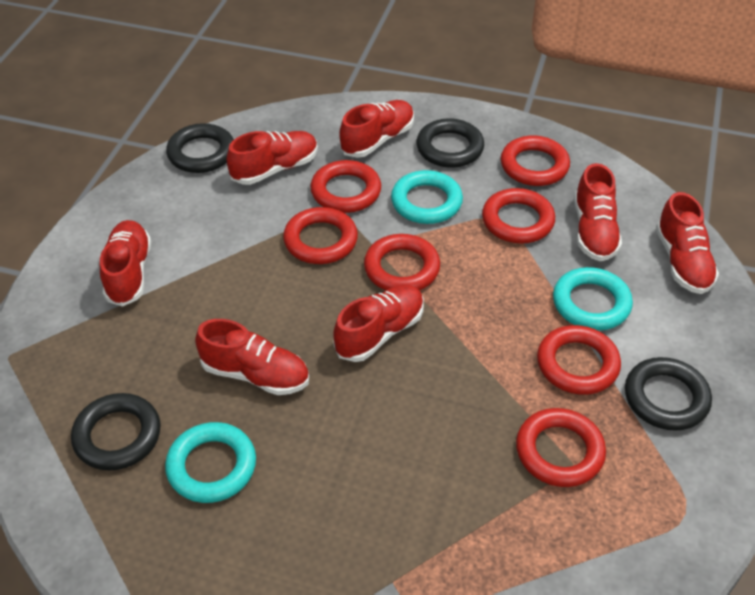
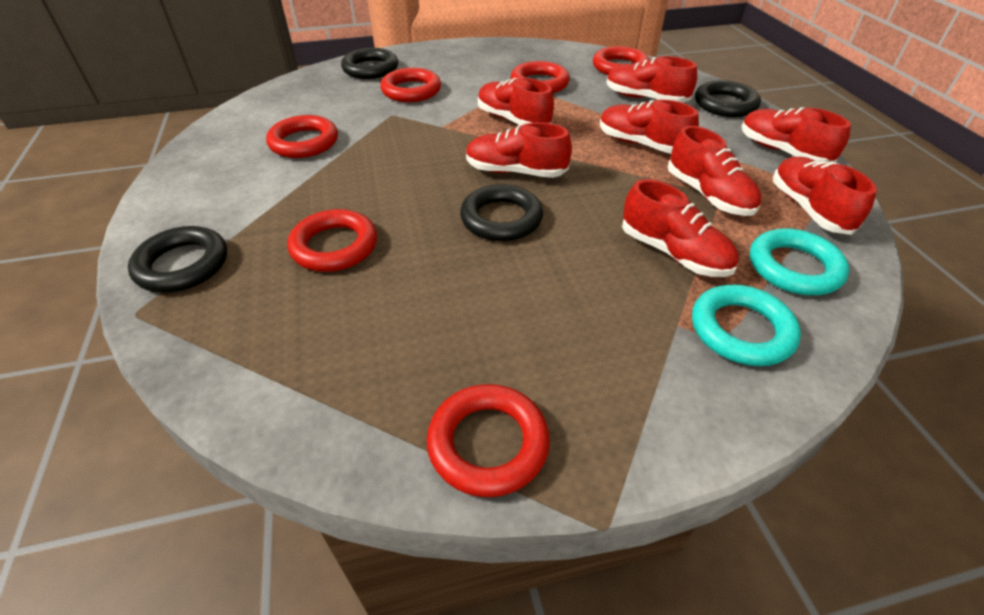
red ring: [283,207,358,264] [310,160,381,213] [364,234,440,290] [482,188,555,243] [501,135,570,186] [516,408,606,487] [537,325,621,395] = 7 -> [266,115,338,158] [287,209,377,272] [380,68,441,102] [426,384,550,497] [511,61,570,93] [593,46,650,75] = 6
red shoe: [100,220,151,307] [195,319,309,395] [227,131,318,185] [333,285,424,362] [339,100,414,158] [574,163,622,261] [656,192,719,294] = 7 -> [466,122,572,178] [478,78,554,126] [600,100,699,154] [606,56,697,103] [622,179,739,277] [668,126,761,216] [741,107,851,163] [773,157,877,235] = 8
turquoise ring: [165,422,256,503] [391,170,463,224] [553,267,633,331] = 3 -> [692,284,801,366] [750,228,849,295] = 2

